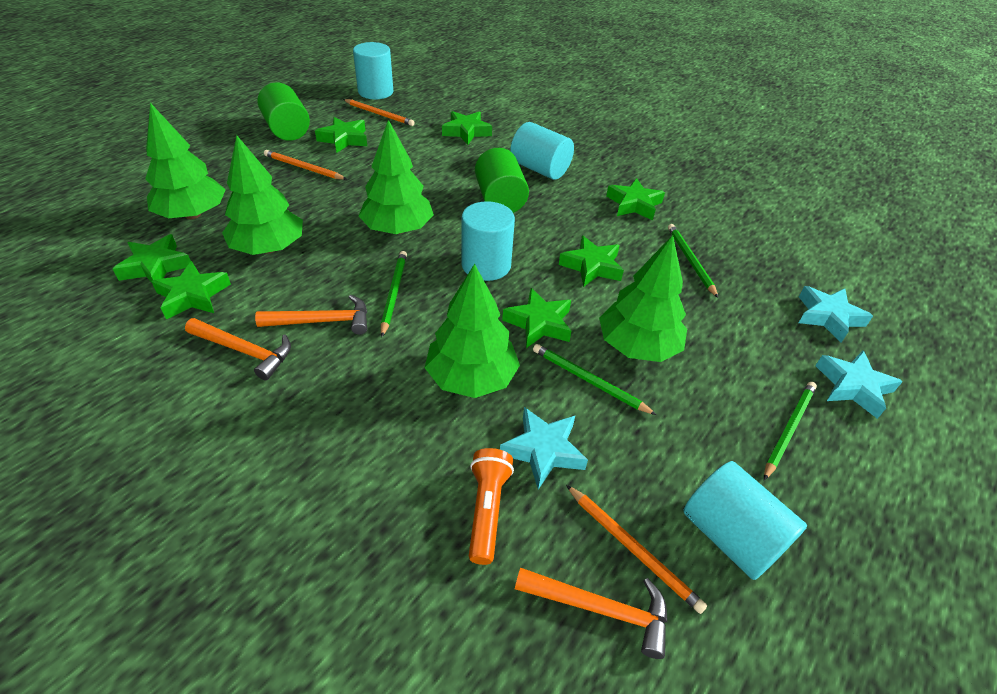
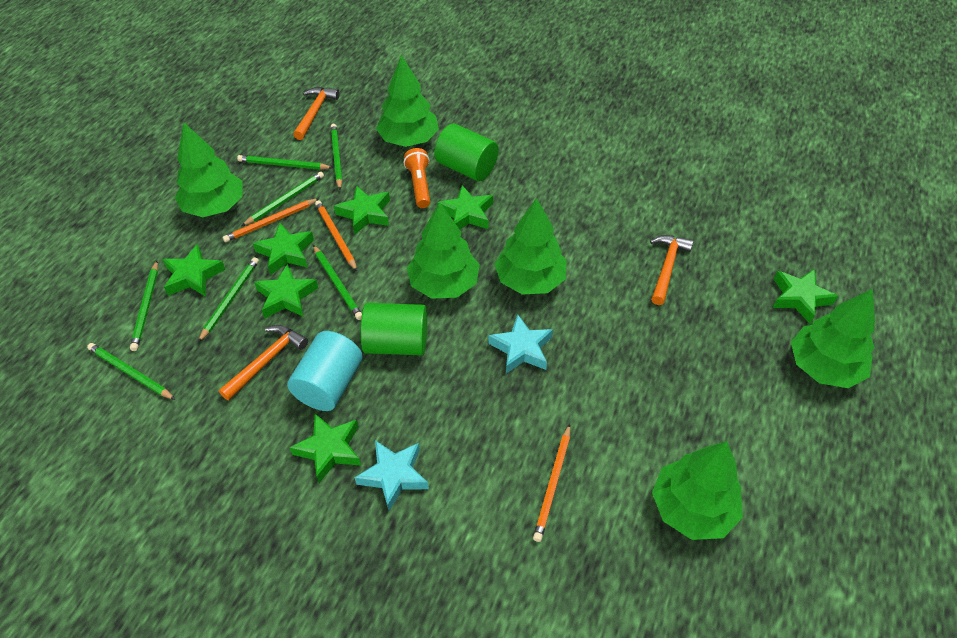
green pencil: [381,251,407,337] [533,344,657,415] [668,224,718,298] [764,382,817,480] = 4 -> [87,343,176,400] [130,261,158,351] [198,257,259,343] [237,155,333,170] [242,171,324,226] [313,245,362,320] [331,124,342,190] = 7
green tree: [145,103,226,219] [222,135,303,255] [359,120,434,234] [425,264,520,398] [599,235,687,362] = 5 -> [175,123,243,217] [376,55,439,147] [407,202,480,299] [494,198,567,295] [652,441,743,540] [791,289,875,388] = 6
turquoise cylinder: [353,42,393,99] [461,201,515,281] [510,122,574,180] [683,461,807,580] = 4 -> [287,331,363,411] = 1
turquoise star: [500,407,588,489] [799,286,873,342] [815,351,903,419] = 3 -> [354,440,429,511] [488,314,553,374] = 2

